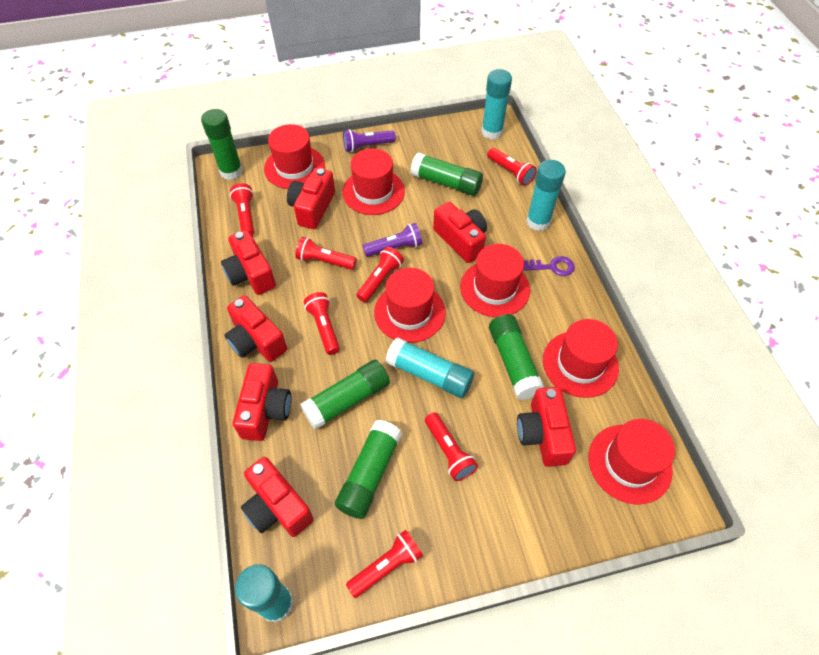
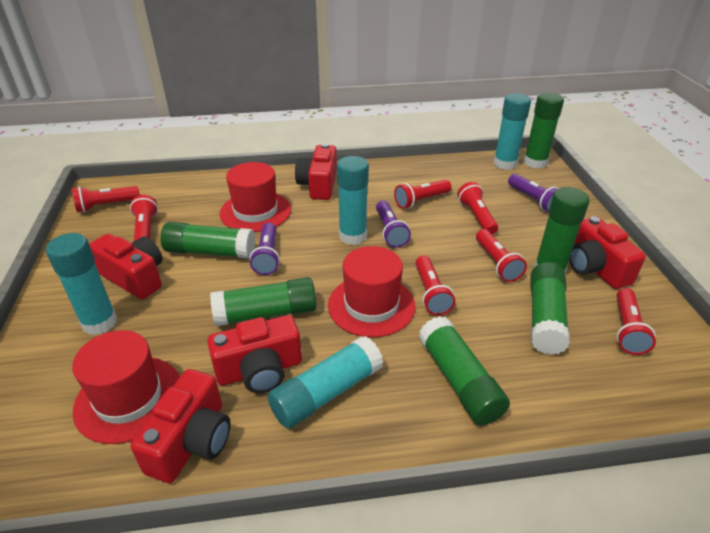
green glue stick: [201,109,243,180] [300,360,390,430] [335,420,402,519] [410,152,483,196] [489,314,545,400] = 5 -> [161,222,255,259] [210,277,317,326] [419,316,510,425] [524,92,564,169] [531,262,570,355] [534,187,590,273] = 6
purple flashlight: [343,129,396,152] [363,223,422,257] = 2 -> [250,223,280,275] [376,201,411,248] [508,174,558,212] = 3
purple key: [524,256,575,276] = 1 -> none = 0
red camera: [221,230,276,295] [224,295,287,362] [233,363,291,441] [241,457,314,537] [287,168,335,229] [433,202,487,263] [517,387,576,467] = 7 -> [89,234,163,299] [130,369,231,483] [207,315,302,393] [295,143,337,200] [569,216,646,289] = 5
red hat: [264,124,325,189] [342,148,405,215] [374,268,446,343] [460,244,530,317] [543,319,619,398] [588,419,675,505] = 6 -> [72,330,180,444] [220,162,291,232] [328,246,416,337] = 3

